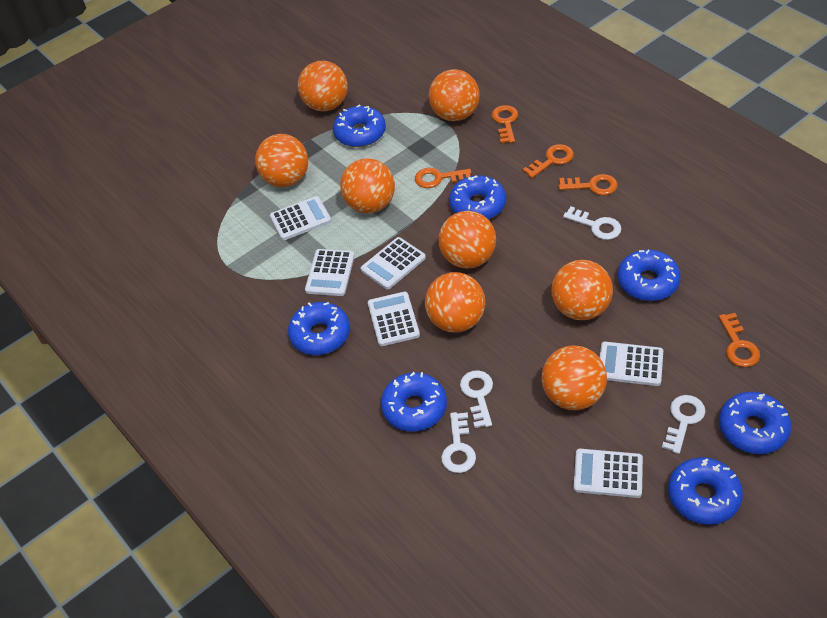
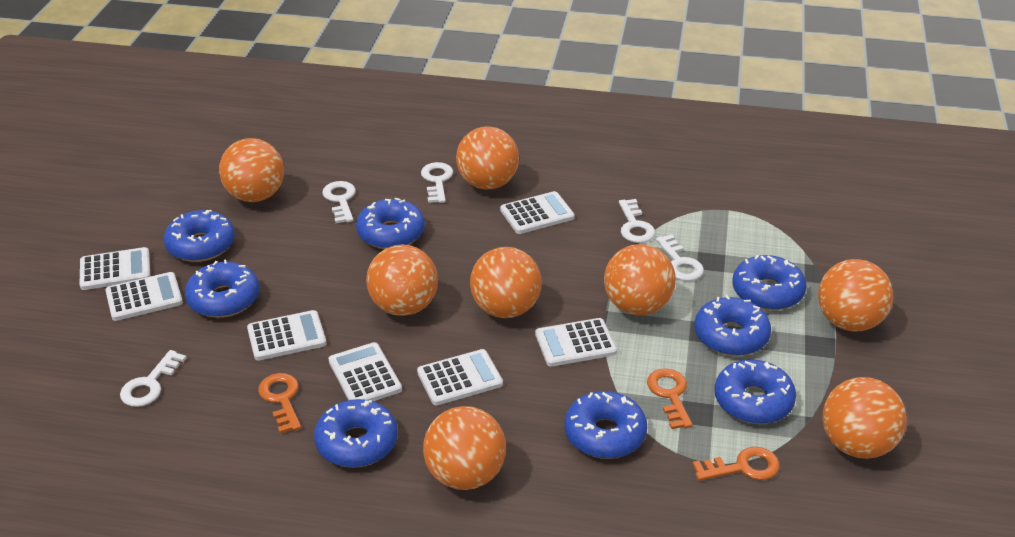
blue donut: [288,302,350,355] [333,104,386,147] [381,372,447,431] [449,175,506,219] [617,249,681,301] [668,457,743,525] [719,392,792,454] = 7 -> [164,210,235,262] [185,259,260,318] [314,399,398,468] [356,198,425,249] [564,391,647,459] [694,295,771,356] [714,360,796,424] [732,255,806,310] = 8
orange key: [415,168,471,188] [492,105,518,143] [523,144,574,178] [559,174,618,195] [719,313,760,367] = 5 -> [258,373,301,434] [647,368,692,429] [692,447,780,481] = 3
white calculator: [270,196,331,240] [305,249,355,296] [361,237,426,289] [368,292,420,346] [574,449,643,498] [600,342,663,386] = 6 -> [80,247,150,290] [105,272,183,321] [247,310,326,361] [328,342,402,401] [417,349,503,405] [500,191,575,234] [535,318,617,367] = 7
white key: [441,412,476,473] [460,370,493,428] [563,207,621,240] [662,395,706,454] = 4 -> [120,350,187,407] [322,181,356,223] [421,162,453,203] [619,199,655,243] [656,234,704,281] = 5

